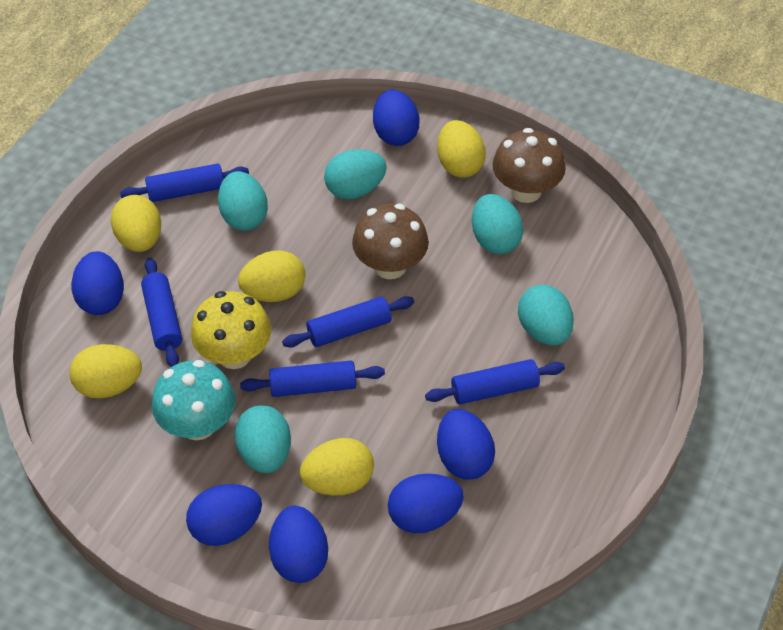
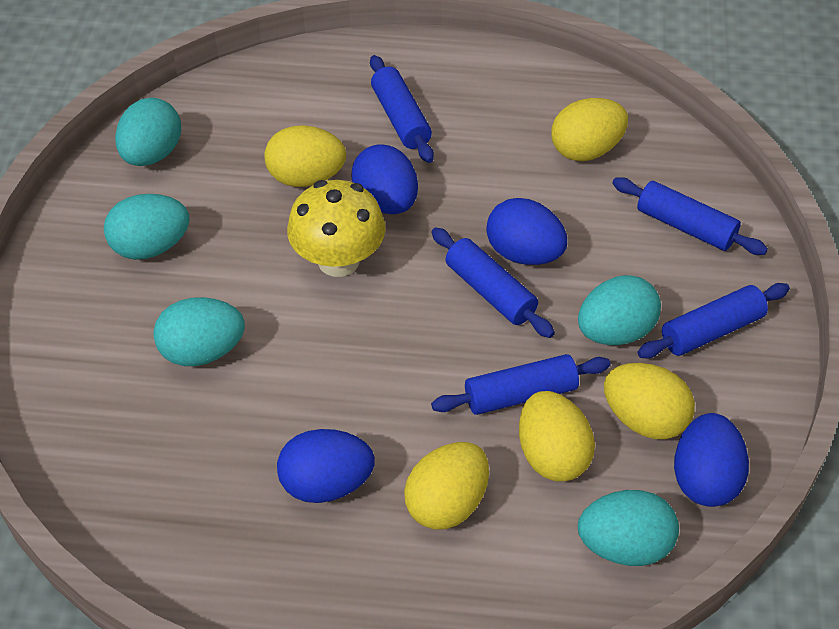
blue egg: [71,251,124,315] [186,484,262,546] [269,506,328,583] [373,90,420,146] [388,474,464,533] [437,409,495,480] = 6 -> [277,429,375,503] [351,144,418,214] [486,198,567,265] [674,413,749,507] = 4
brown mushroom: [352,204,429,279] [492,128,566,203] = 2 -> none = 0
turquoise mushroom: [152,360,235,440] = 1 -> none = 0

